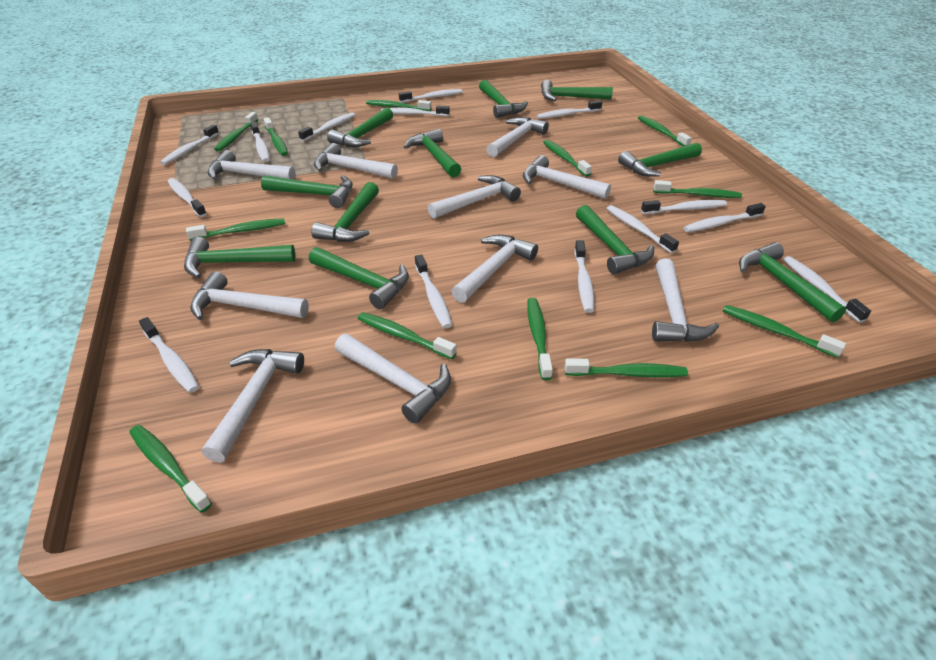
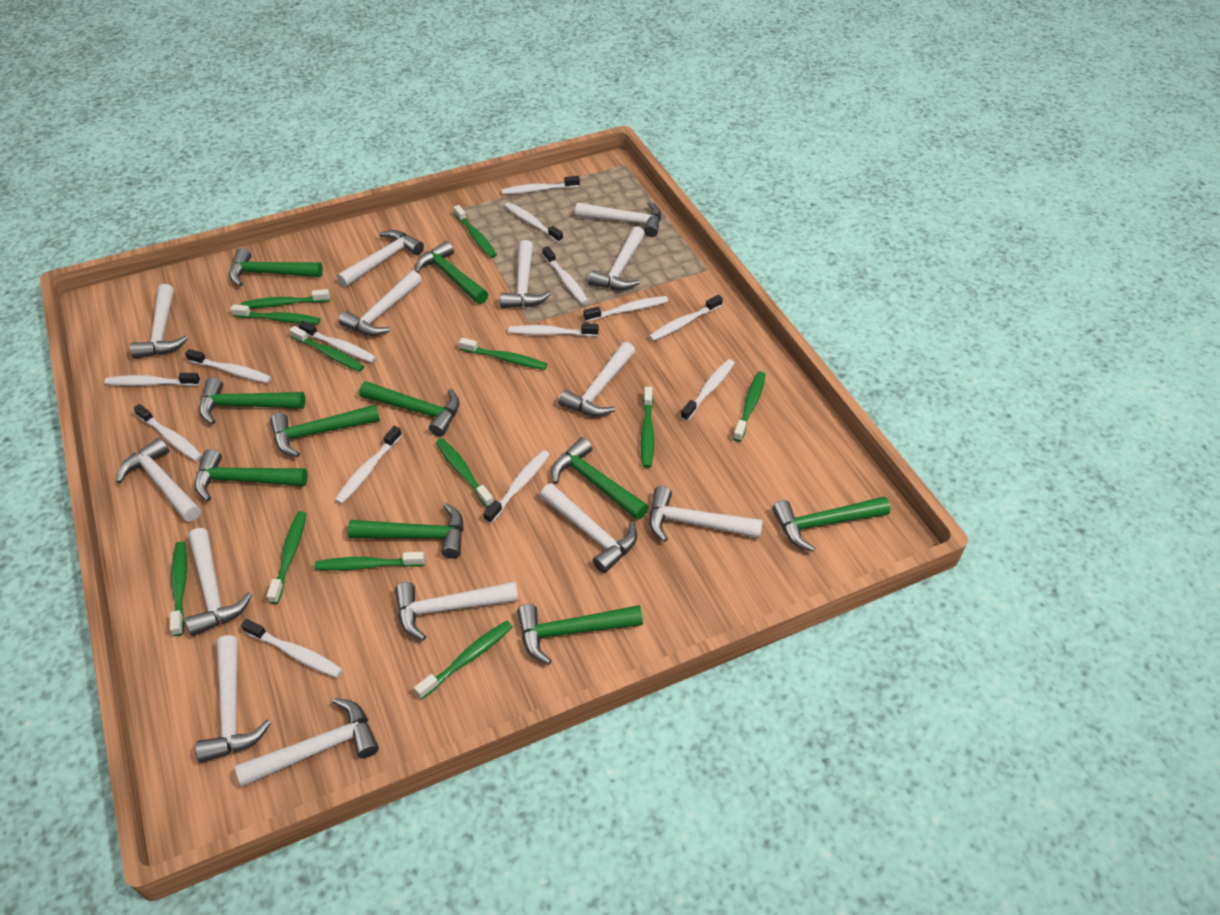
green hammer: [184,237,295,278] [261,175,353,208] [309,247,409,309] [311,182,379,242] [327,107,393,147] [404,129,461,177] [479,80,528,118] [541,80,613,101] [576,205,654,274] [618,143,702,177] [739,242,847,322] = 11 -> [195,449,308,501] [199,378,305,424] [229,248,323,286] [270,404,380,457] [348,503,464,559] [359,381,460,437] [415,241,488,304] [517,604,643,665] [551,437,648,520] [772,496,890,552] = 10
white hammer: [190,272,309,320] [202,349,304,463] [207,150,295,180] [314,143,398,179] [335,334,451,424] [428,175,521,219] [451,235,538,303] [486,117,549,157] [523,155,611,199] [652,258,719,342] = 10 -> [116,437,201,522] [130,284,188,359] [186,528,252,636] [195,635,271,763] [235,698,379,787] [337,230,424,287] [339,271,422,336] [395,581,518,641] [500,240,551,308] [540,483,637,573] [558,342,635,417] [575,201,661,237] [588,226,645,290] [649,486,763,542] = 14

